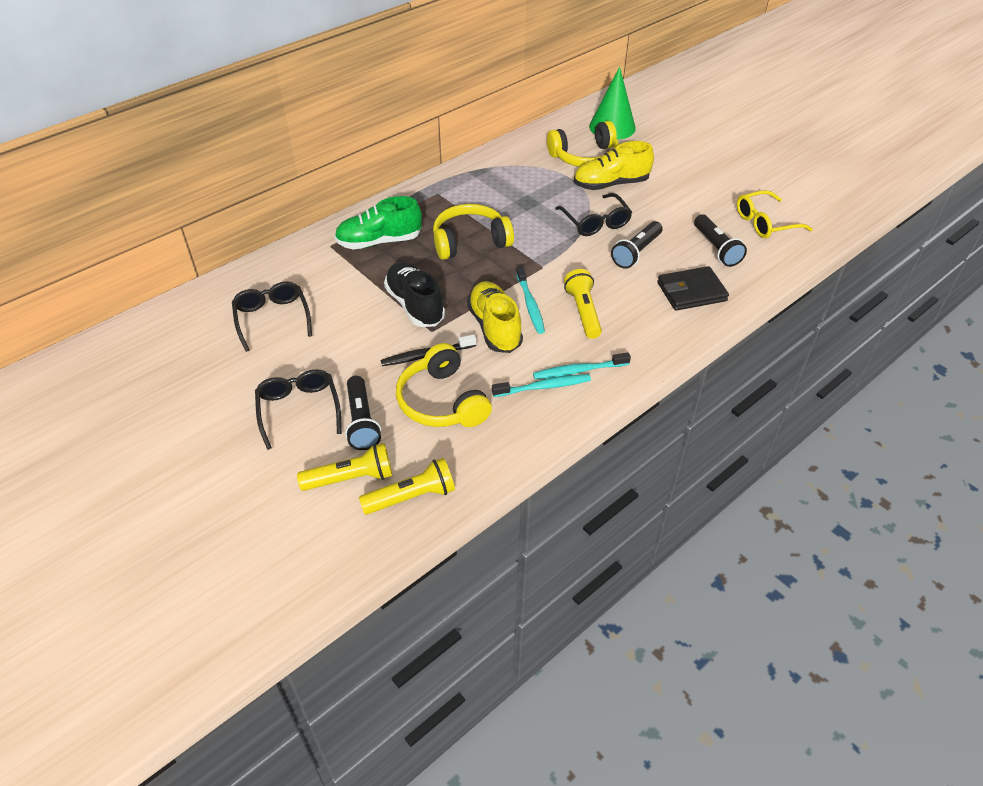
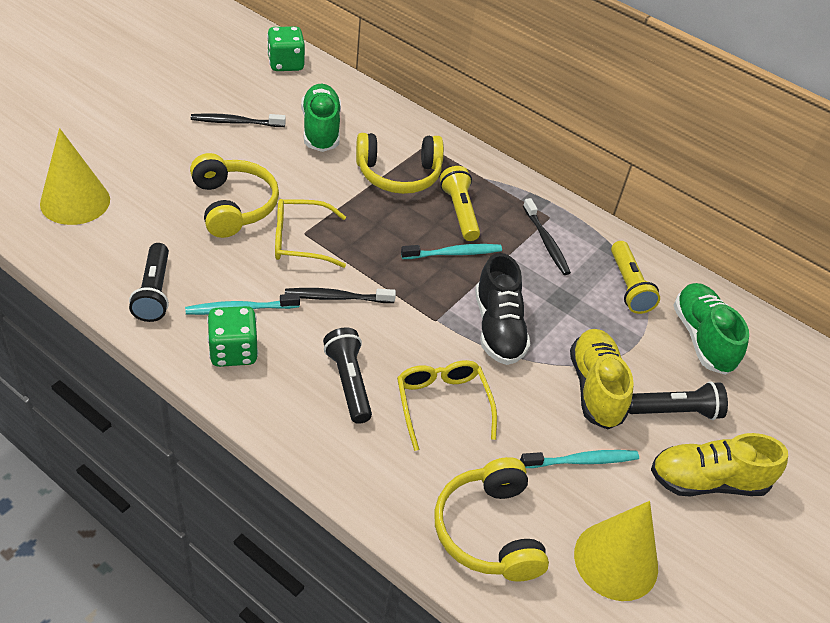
black glasses: [232,281,312,352] [255,369,342,450] [555,193,632,236] = 3 -> none = 0
black toothbrush: [381,334,476,366] = 1 -> [191,113,286,127] [285,288,396,303] [523,198,571,275] = 3
black wallet: [657,266,729,311] = 1 -> none = 0
green cone: [589,67,636,140] = 1 -> none = 0
green dice: none = 0 -> [207,306,258,367] [267,26,305,71] = 2
green shoe: [335,196,422,249] = 1 -> [301,84,341,152] [673,283,749,375] = 2
yellow cone: none = 0 -> [40,128,110,225] [574,501,658,601] = 2
yellow flashlight: [297,443,392,491] [359,458,455,515] [564,269,602,339] = 3 -> [440,166,480,241] [611,241,660,314] = 2
yellow glasses: [737,190,813,238] = 1 -> [275,199,346,268] [397,360,497,451] = 2

